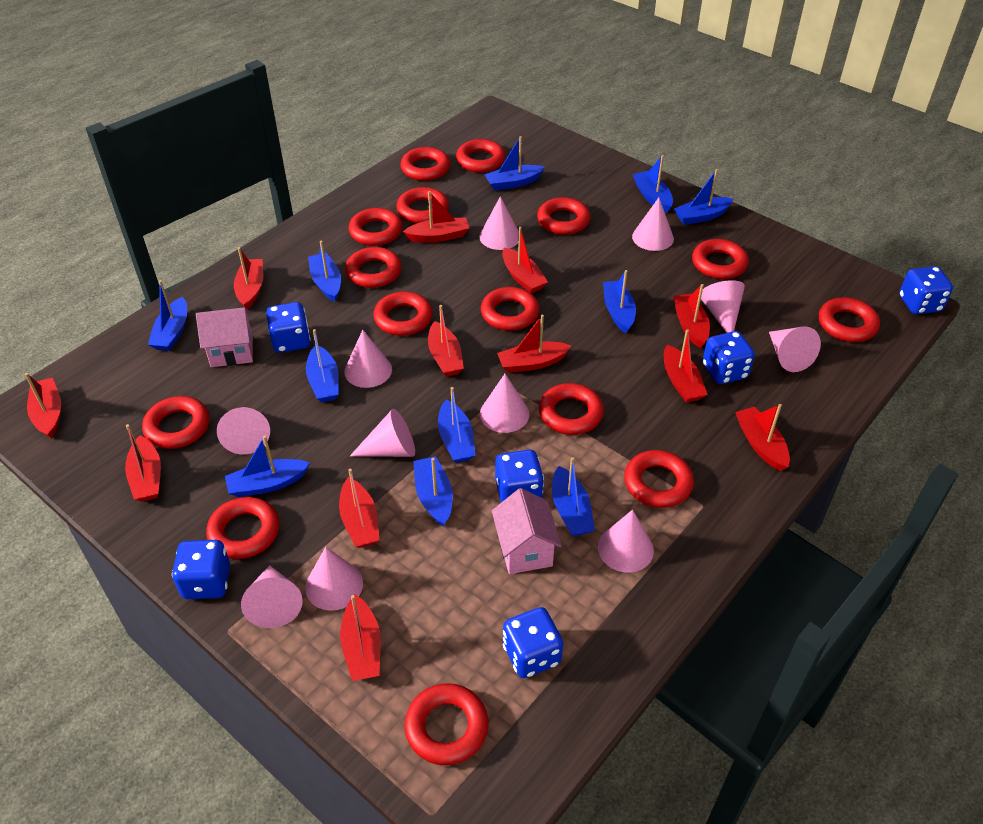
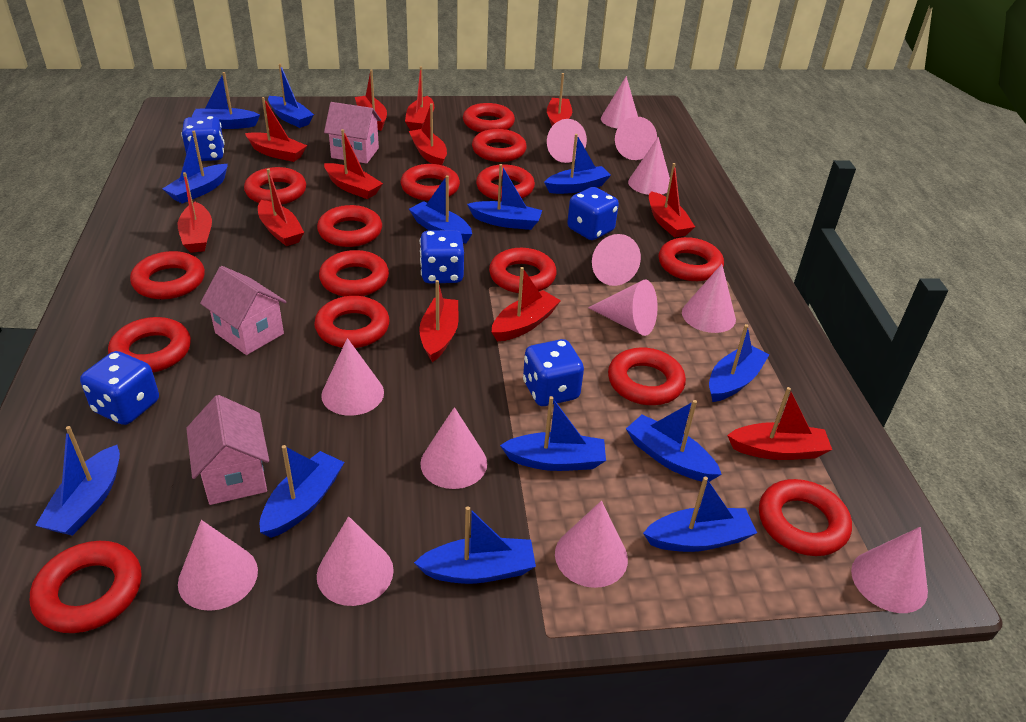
blue boat: [148,280,187,351] [225,435,310,497] [306,329,339,402] [308,241,341,302] [413,456,453,526] [438,387,475,463] [484,136,545,191] [552,457,595,536] [603,270,636,333] [633,155,673,213] [674,169,734,225] = 11 -> [35,426,120,536] [163,131,228,204] [191,72,260,129] [260,445,344,538] [268,64,314,128] [409,175,472,243] [414,506,536,584] [467,164,542,230] [500,396,606,471] [544,134,611,194] [626,400,722,482] [643,476,757,552] [709,324,770,402] = 13
blue dice: [172,540,230,599] [266,302,311,353] [495,450,544,502] [503,607,563,678] [703,331,755,384] [899,266,953,314] = 6 -> [80,351,159,425] [181,116,225,161] [420,230,464,283] [523,339,584,406] [567,187,619,240] = 5
pink cone: [217,407,270,455] [241,565,303,628] [305,547,363,611] [344,330,392,388] [350,409,415,457] [479,196,519,250] [480,374,529,433] [598,510,654,573] [632,198,674,251] [701,280,745,333] [769,327,821,372] = 11 -> [178,520,258,611] [317,516,394,606] [321,338,384,416] [420,407,487,489] [547,119,587,163] [555,501,628,588] [588,280,658,336] [592,234,641,286] [601,76,638,129] [615,117,657,160] [628,137,670,195] [682,264,736,333] [851,527,928,613] = 13
pink house: [196,307,253,367] [492,488,562,574] = 2 -> [186,395,269,505] [200,266,286,355] [324,102,381,164] = 3

